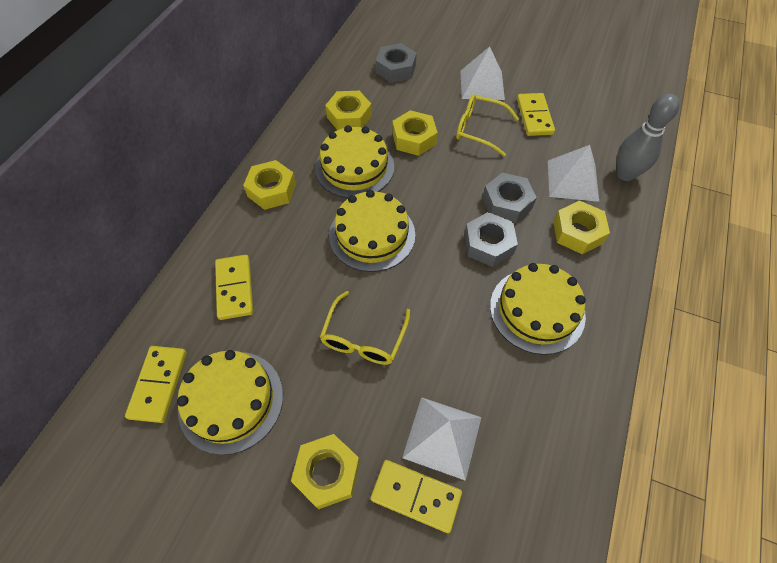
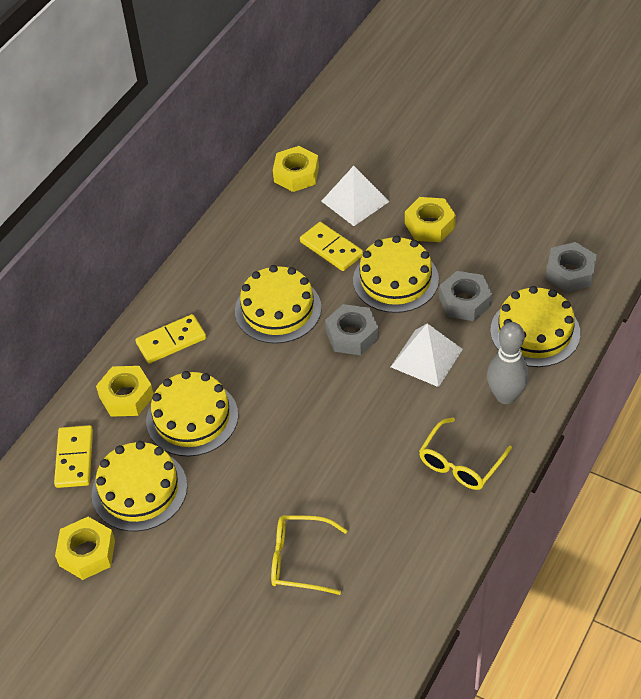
white pyramid: [402,397,481,481] [460,46,505,100] [548,145,599,202] = 3 -> [321,166,390,226] [391,323,463,387] = 2
yellow cake: [177,350,283,455] [315,125,394,198] [329,190,415,272] [490,263,586,355] = 4 -> [92,441,187,532] [146,371,238,457] [235,265,321,344] [353,236,439,313] [490,286,580,367] = 5
yellow domino: [125,346,187,423] [215,255,253,320] [370,460,462,533] [517,93,555,136] = 4 -> [54,425,93,488] [136,314,206,363] [300,222,363,271] = 3
yellow nut: [243,160,296,210] [291,434,360,509] [325,91,372,130] [392,110,438,156] [553,200,610,254] = 5 -> [55,517,115,580] [96,366,154,417] [273,146,319,192] [405,197,456,242] = 4

